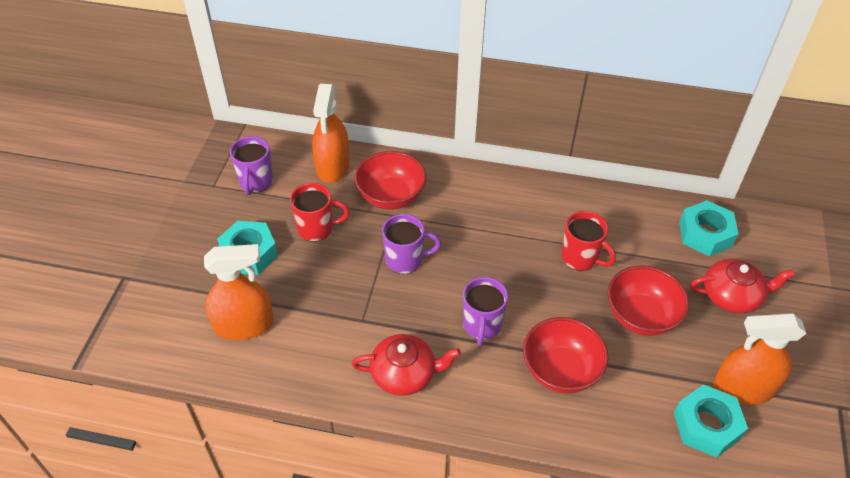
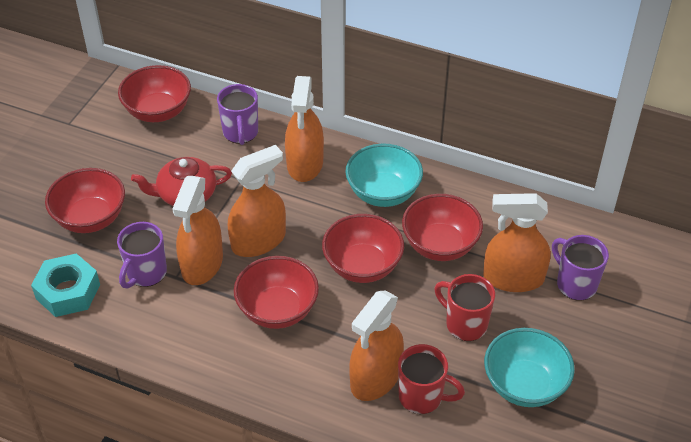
orange spray bottle: [204,244,274,340] [312,84,350,183] [713,313,807,405] = 3 -> [173,176,223,285] [228,145,286,257] [285,76,324,182] [349,291,404,401] [483,193,551,292] = 5
red bowl: [355,151,426,210] [523,317,609,393] [607,265,689,336] = 3 -> [45,168,125,233] [118,65,191,122] [234,256,319,329] [322,214,404,283] [402,194,483,261] = 5
red teapot: [351,334,461,396] [690,259,795,313] = 2 -> [131,157,232,206] = 1
turquoise bowl: none = 0 -> [345,143,423,207] [484,328,575,407] = 2
turquoise nut: [217,221,278,275] [674,385,748,457] [679,200,738,257] = 3 -> [31,253,100,317] = 1

